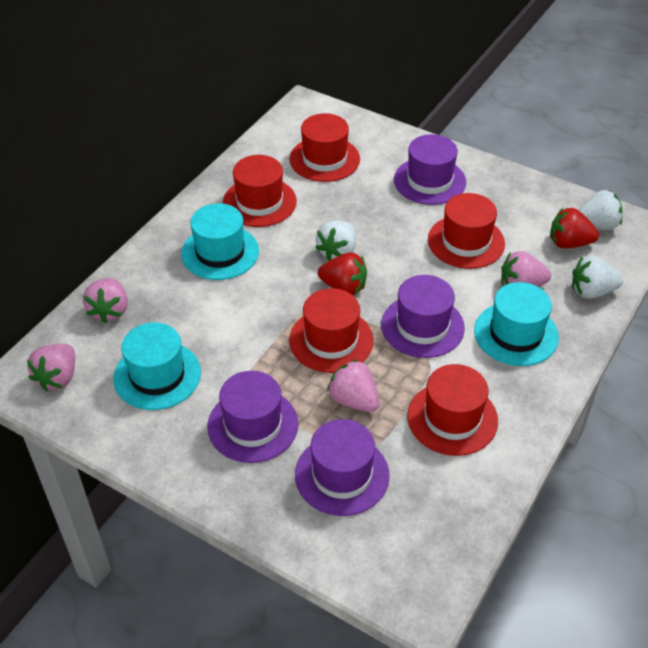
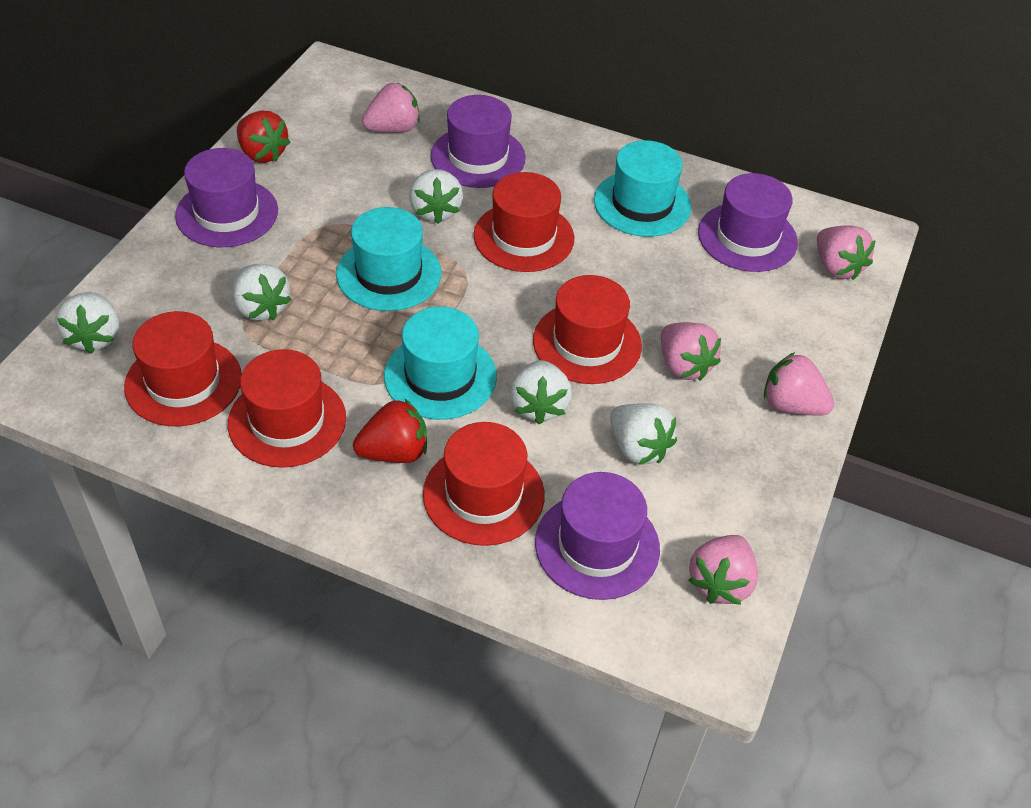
pink strawberry: [27,344,75,391] [83,278,128,324] [327,359,380,412] [501,251,551,287] = 4 -> [362,82,420,133] [661,322,721,381] [689,535,758,605] [764,352,834,416] [817,226,876,280] = 5
white strawberry: [315,221,356,261] [572,256,623,299] [578,190,622,230] = 3 -> [55,292,119,354] [232,264,292,321] [409,169,463,224] [510,360,572,424] [610,403,677,465] = 5

